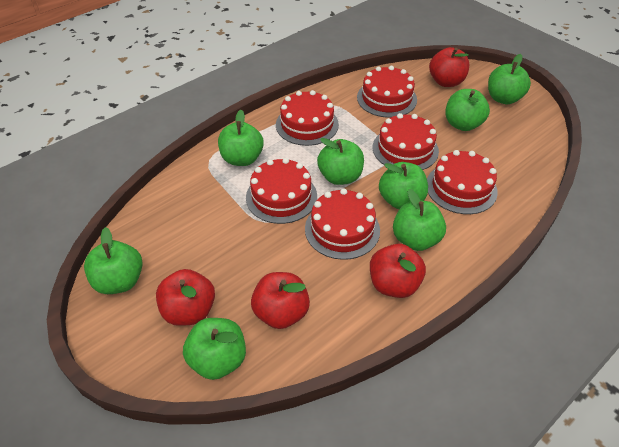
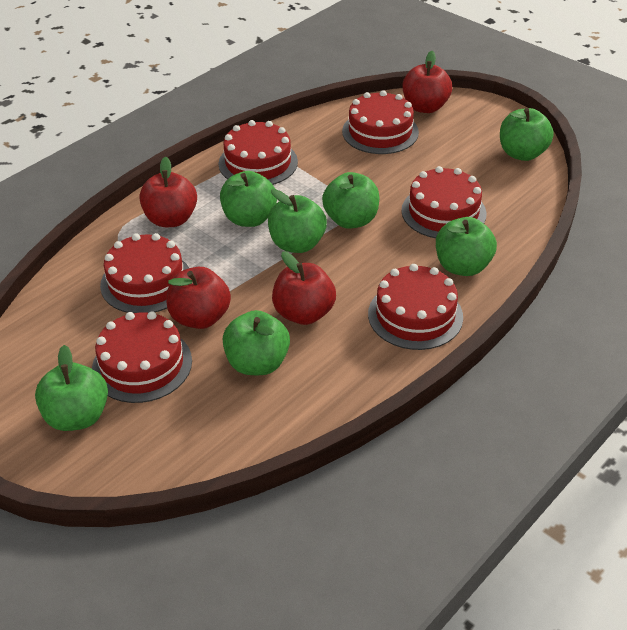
green apple: [84,227,143,294] [183,318,246,380] [218,110,264,166] [317,138,364,185] [379,162,428,209] [393,189,446,251] [445,89,490,131] [488,54,531,104] = 8 -> [35,345,108,431] [220,171,277,227] [223,310,290,375] [268,189,327,253] [322,172,380,229] [436,217,497,276] [500,108,554,161] = 7

